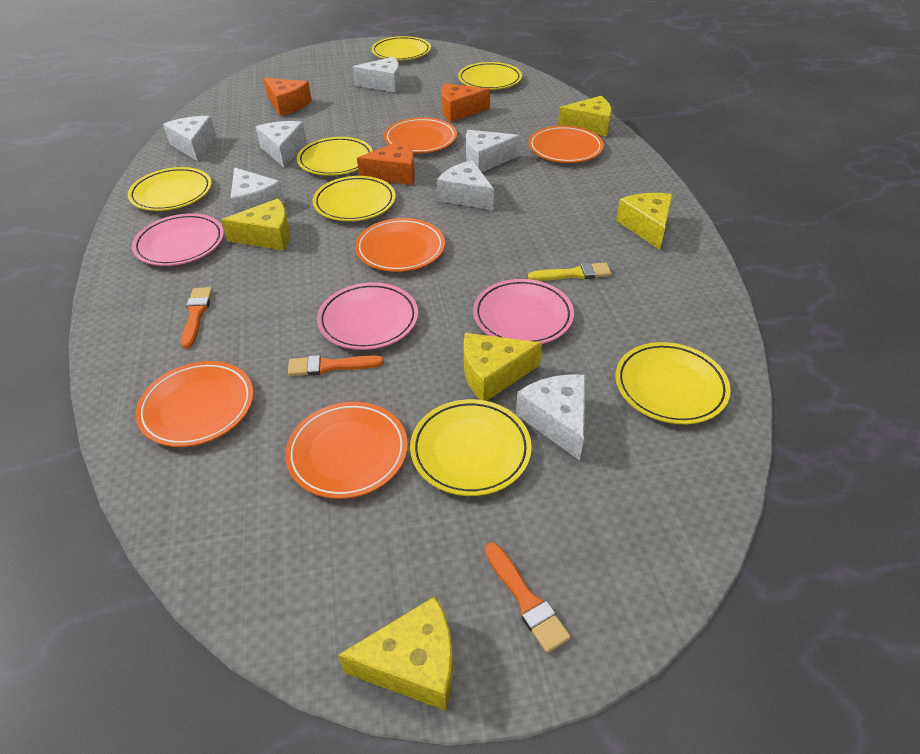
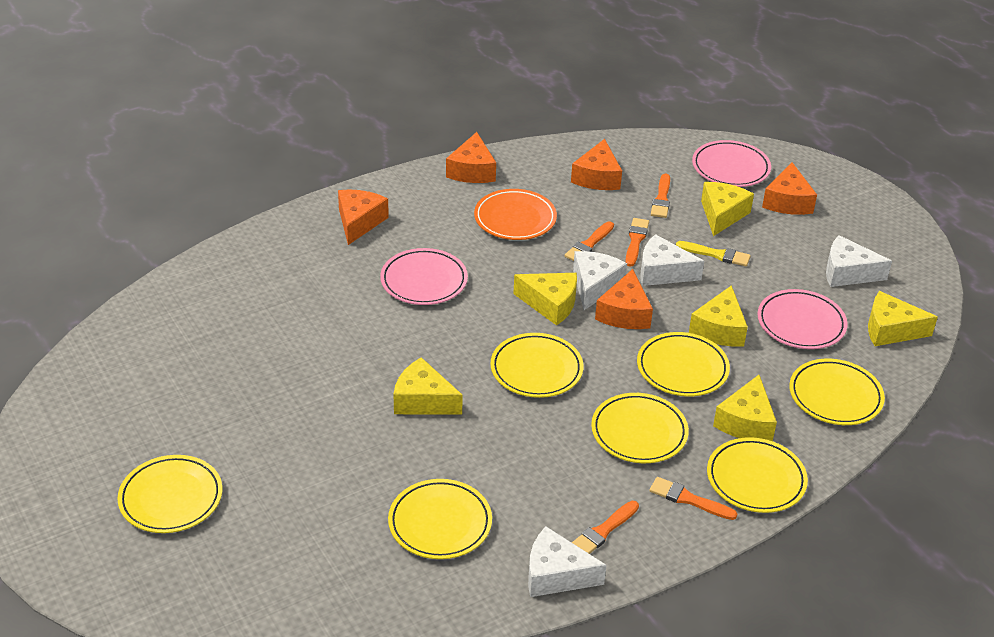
orange brush: [181,287,212,349] [288,355,384,376] [485,542,571,653] = 3 -> [565,221,614,261] [572,501,639,554] [625,218,649,267] [649,477,737,520] [651,173,670,218] = 5
orange cheese: [263,78,312,116] [357,140,415,185] [441,83,490,122] = 3 -> [338,189,389,245] [446,132,496,183] [571,139,622,190] [595,269,653,329] [762,162,817,215] = 5
orange plate: [135,361,254,447] [285,402,408,499] [355,218,445,272] [384,117,457,153] [528,126,604,163] = 5 -> [474,189,557,240] = 1
white cheese: [163,116,216,161] [231,167,285,214] [256,121,306,167] [353,57,400,92] [437,160,494,210] [466,130,521,172] [516,374,585,461] = 7 -> [528,526,607,597] [573,251,627,310] [640,234,704,286] [826,235,892,287] = 4
yellow cheese: [221,198,290,250] [338,597,453,711] [464,333,542,401] [558,96,611,136] [616,193,673,250] = 5 -> [394,357,463,415] [513,273,577,326] [689,285,748,347] [701,182,754,236] [713,375,777,441] [868,291,938,346] = 6

